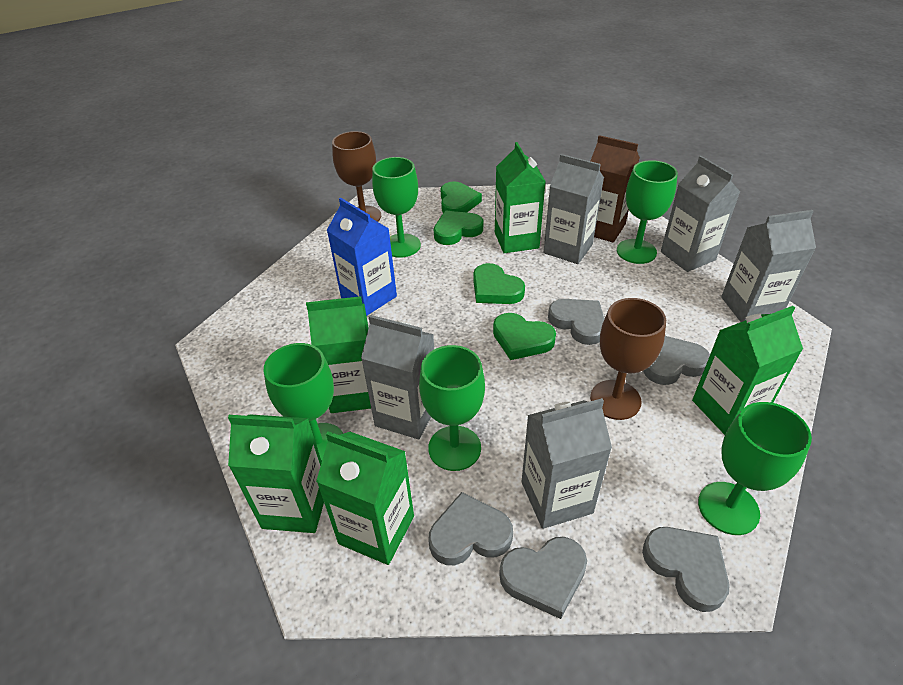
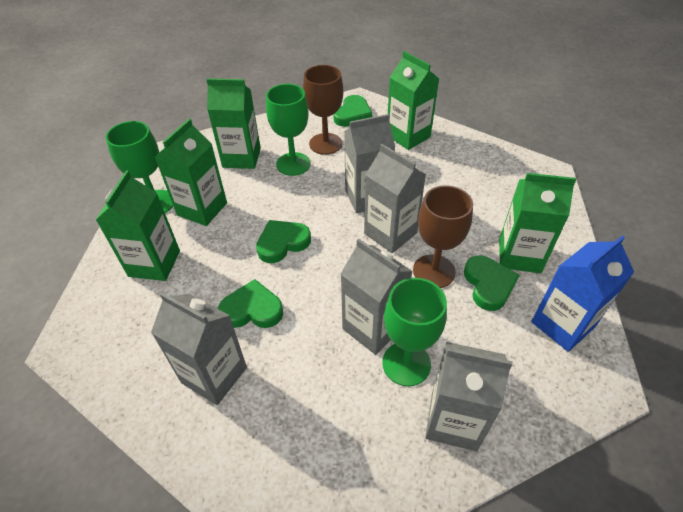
brown carton: [591,135,640,243] = 1 -> none = 0
green goblet: [264,343,344,461] [372,157,421,258] [419,345,485,471] [617,160,678,264] [698,402,812,535] = 5 -> [105,121,173,213] [266,84,311,176] [382,278,447,386] = 3
grey heart: [428,492,513,565] [499,537,587,619] [548,299,604,345] [642,527,729,612] [643,336,710,385] = 5 -> none = 0

